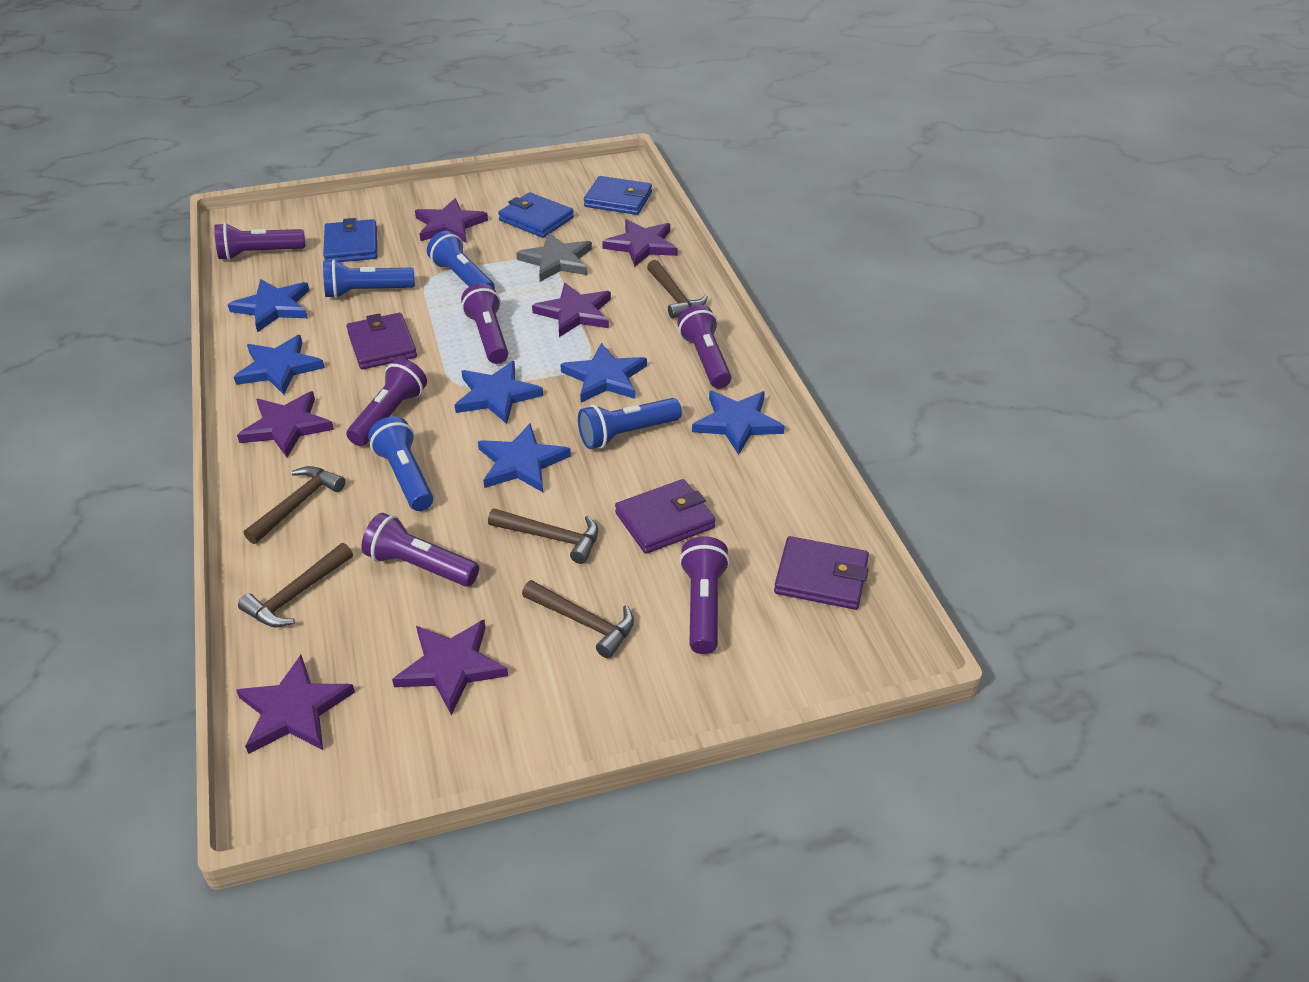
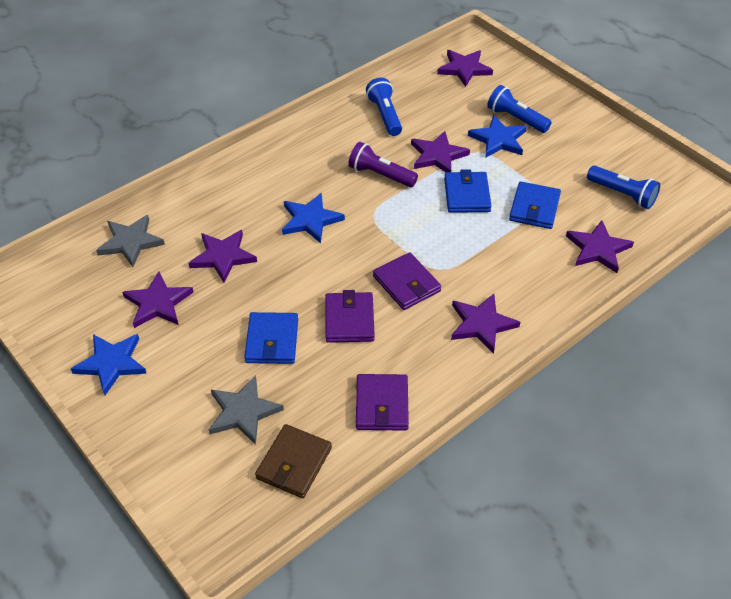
blue flashlight: [323,259,415,298] [368,416,433,511] [427,231,495,289] [578,398,682,449] = 4 -> [366,78,402,136] [487,85,552,133] [587,166,660,209] = 3
blue star: [227,279,309,332] [234,335,325,395] [455,361,543,424] [478,424,571,492] [560,343,647,403] [692,391,785,455] = 6 -> [71,334,147,395] [282,193,345,243] [468,115,527,158] = 3
brown hammer: [238,543,353,627] [244,466,345,544] [488,508,598,564] [522,580,634,658] [647,260,708,319] = 5 -> none = 0
brown wallet: none = 0 -> [255,424,332,498] = 1
grey star: [516,233,592,282] = 1 -> [96,215,165,267] [209,375,284,445] = 2
purple flashlight: [214,223,305,260] [346,358,427,446] [361,513,479,587] [461,283,508,364] [677,305,731,389] [679,536,730,654] = 6 -> [348,142,418,187] = 1

